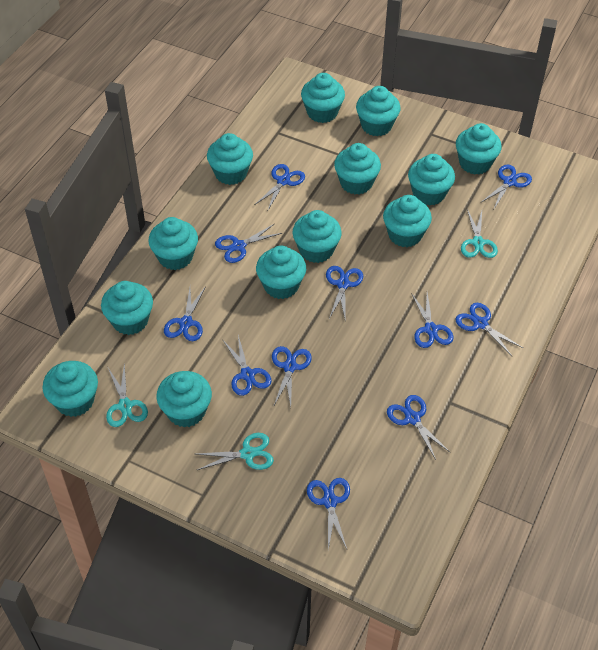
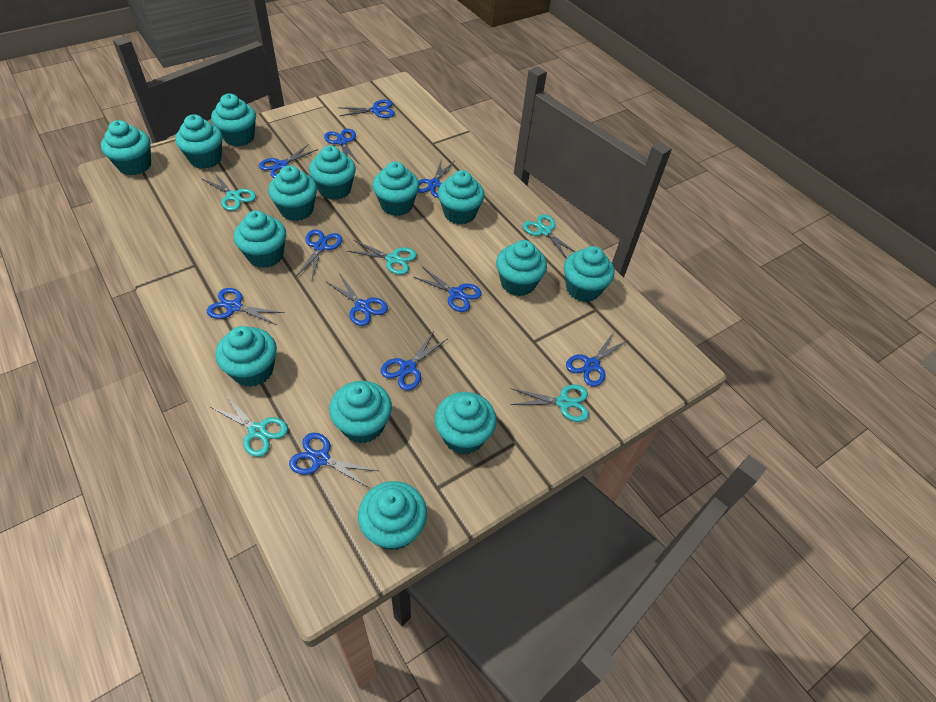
turquoise cupcake: [42,361,98,417] [101,281,153,335] [148,217,198,270] [156,371,212,427] [207,133,253,185] [256,246,306,299] [292,210,342,263] [301,73,345,123] [334,143,381,194] [356,86,400,136] [383,195,432,247] [408,154,455,206] [456,123,502,174] = 13 -> [101,120,151,175] [175,114,223,169] [211,94,256,147] [216,326,277,387] [234,211,286,268] [268,165,317,221] [309,145,356,200] [329,381,392,443] [358,481,427,550] [373,161,420,216] [435,392,497,455] [438,170,484,225] [496,240,547,296] [564,246,614,302] = 14
turquoise scissors: [106,363,148,427] [197,433,274,470] [461,209,498,258] = 3 -> [201,172,256,211] [211,394,288,457] [347,240,417,275] [510,384,589,422] [523,214,576,259] = 5

